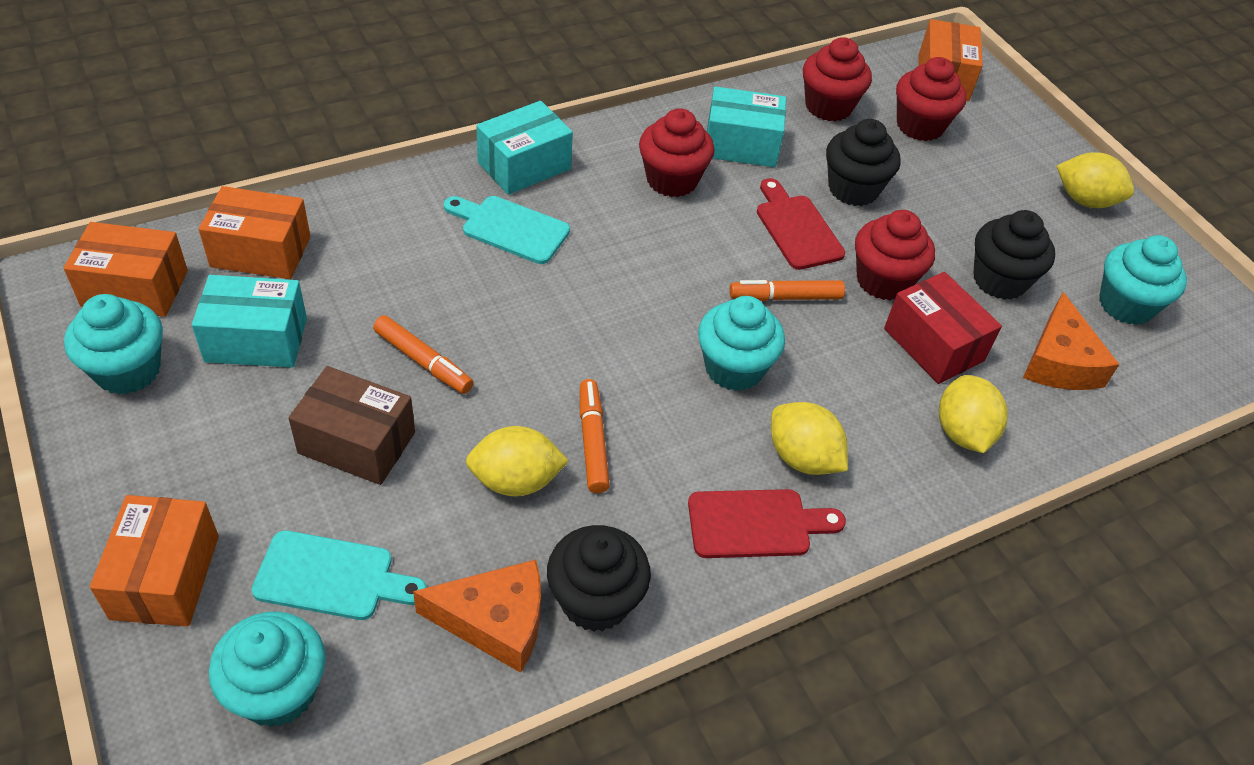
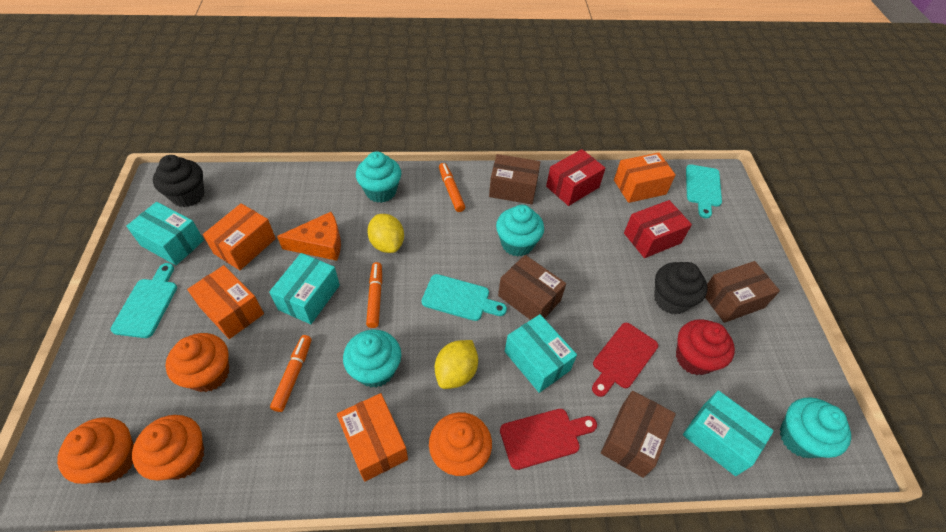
black cupcake: [547,525,651,632] [826,119,901,206] [973,210,1055,300] = 3 -> [153,155,204,207] [654,262,707,315] = 2
brown box: [288,366,415,485] = 1 -> [489,154,540,204] [498,255,566,320] [601,391,676,478] [705,261,780,323] = 4
orange cheese: [413,559,541,673] [1023,292,1119,390] = 2 -> [277,212,341,261] = 1
orange cupcake: none = 0 -> [57,417,134,484] [132,415,204,480] [166,333,229,392] [429,412,492,476] = 4
red box: [884,272,1002,384] = 1 -> [546,149,605,206] [624,200,692,258] = 2
red cupcake: [639,108,714,197] [803,37,872,122] [855,210,935,300] [896,57,966,141] = 4 -> [676,319,735,375] = 1
turquoise box: [192,275,307,368] [476,101,573,195] [707,86,786,167] = 3 -> [126,202,204,265] [269,253,340,324] [505,314,577,393] [683,390,774,476] = 4
turquoise cutting board: [252,530,427,620] [444,196,570,264] = 2 -> [111,263,177,338] [422,274,507,321] [686,165,722,218] = 3
yellow lemon: [466,426,569,497] [771,402,848,475] [939,375,1008,453] [1057,152,1134,208] = 4 -> [367,214,404,253] [435,340,478,389] = 2

